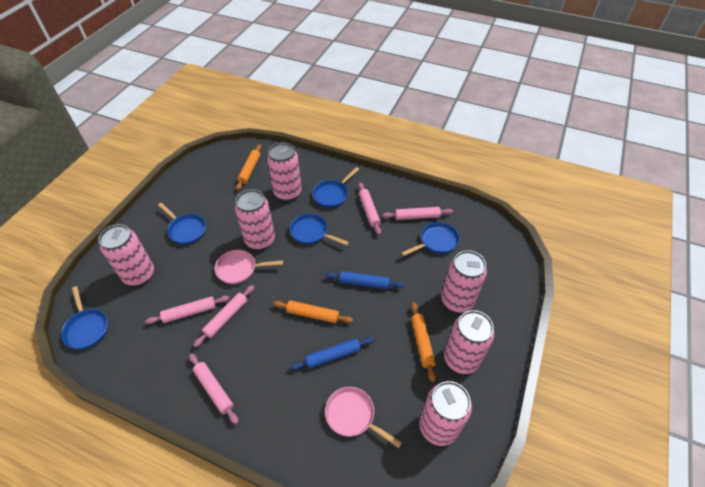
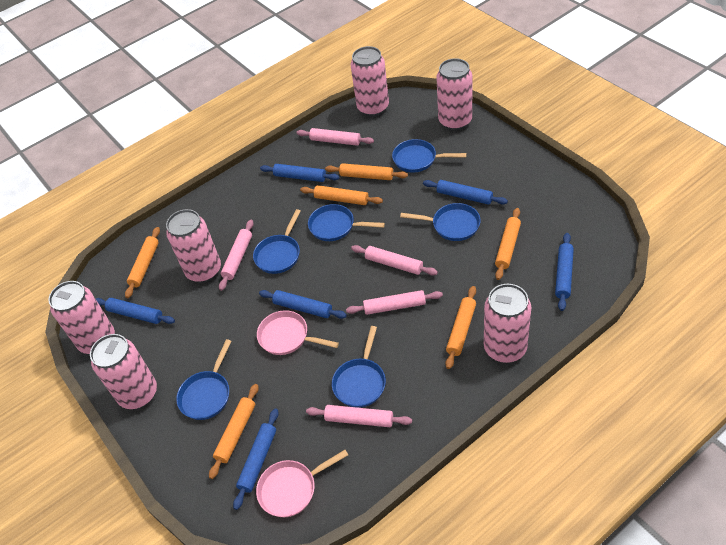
blue pan: [61,286,108,350] [158,203,206,245] [290,213,349,246] [313,167,359,208] [401,222,460,256] = 5 -> [176,339,232,420] [253,209,301,274] [308,204,385,241] [332,326,386,408] [392,139,467,173] [400,203,481,241] = 6
blue rolling pin: [290,337,374,370] [325,271,404,289] = 2 -> [96,298,175,324] [233,408,279,510] [259,290,347,319] [260,164,339,182] [423,180,508,205] [555,233,574,311] = 6
orange rolling pin: [236,144,261,190] [273,300,353,323] [411,302,436,382] = 3 -> [125,227,160,298] [209,384,259,479] [300,185,383,205] [325,163,408,180] [445,286,476,369] [495,208,521,280] = 6

